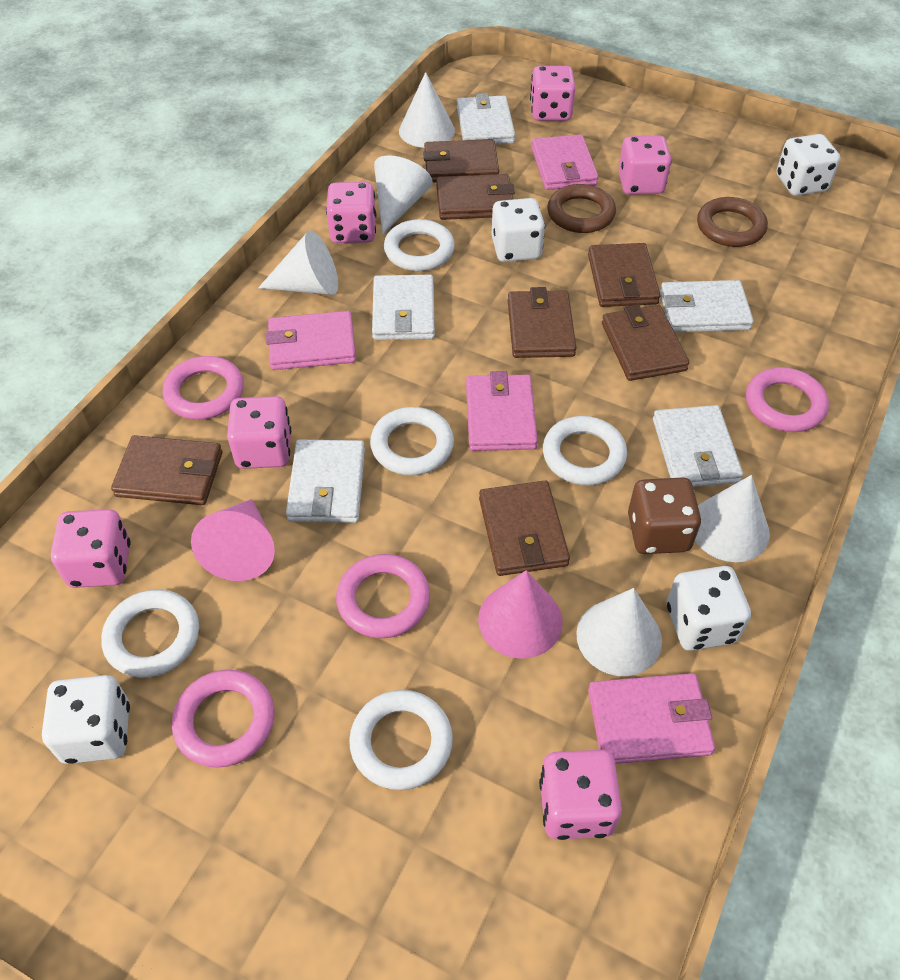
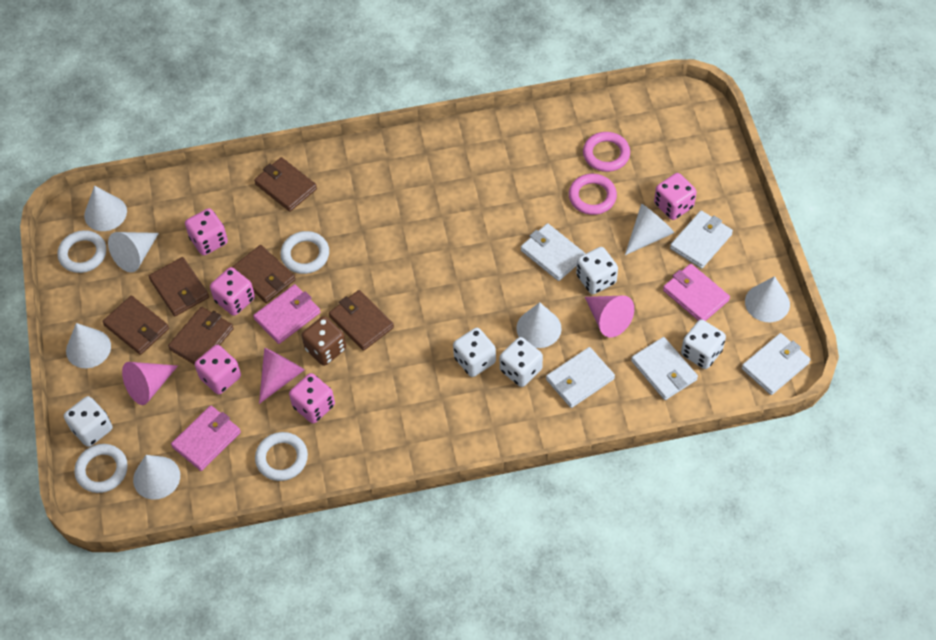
brown ring: [547,184,616,233] [697,197,768,247] = 2 -> none = 0
brown wallet: [111,435,222,505] [423,139,499,182] [436,174,515,220] [479,481,570,576] [508,287,576,358] [588,243,660,307] [602,304,689,381] = 7 -> [102,296,169,355] [149,257,209,316] [168,307,234,365] [232,245,296,303] [254,157,317,212] [329,290,394,351] = 6
pink cone: [191,499,275,581] [478,570,563,659] = 2 -> [122,362,178,405] [259,348,304,404] [585,296,634,337] = 3
pink dice: [51,509,131,588] [227,396,291,469] [326,182,376,243] [530,66,576,121] [539,750,622,840] [618,135,672,195] = 6 -> [185,208,228,255] [195,345,241,395] [210,267,255,316] [289,373,335,424] [654,173,697,220] = 5
pink ring: [163,356,244,420] [172,670,274,768] [336,554,430,638] [746,367,829,432] = 4 -> [569,174,617,215] [583,132,630,172] = 2
pink wallet: [266,311,356,370] [466,371,538,451] [531,134,599,190] [588,673,715,764] = 4 -> [171,406,241,471] [253,284,320,344] [663,264,730,321] = 3
white cone: [258,231,338,295] [374,155,433,234] [399,72,455,148] [576,588,662,676] [695,475,770,562] = 5 -> [66,323,111,368] [84,186,127,231] [108,232,159,272] [133,455,180,500] [516,302,562,348] [625,204,674,255] [745,276,790,322] = 7
white dice: [42,675,130,764] [491,198,545,262] [667,566,751,651] [776,134,840,196] = 4 -> [64,396,112,447] [453,328,496,377] [500,337,543,387] [576,247,618,294] [681,320,726,369] = 5
white ring: [101,589,199,678] [349,690,453,790] [370,407,454,476] [384,219,455,271] [543,416,627,485] = 5 -> [58,230,106,273] [74,444,128,493] [255,432,308,481] [280,231,329,274] = 4

